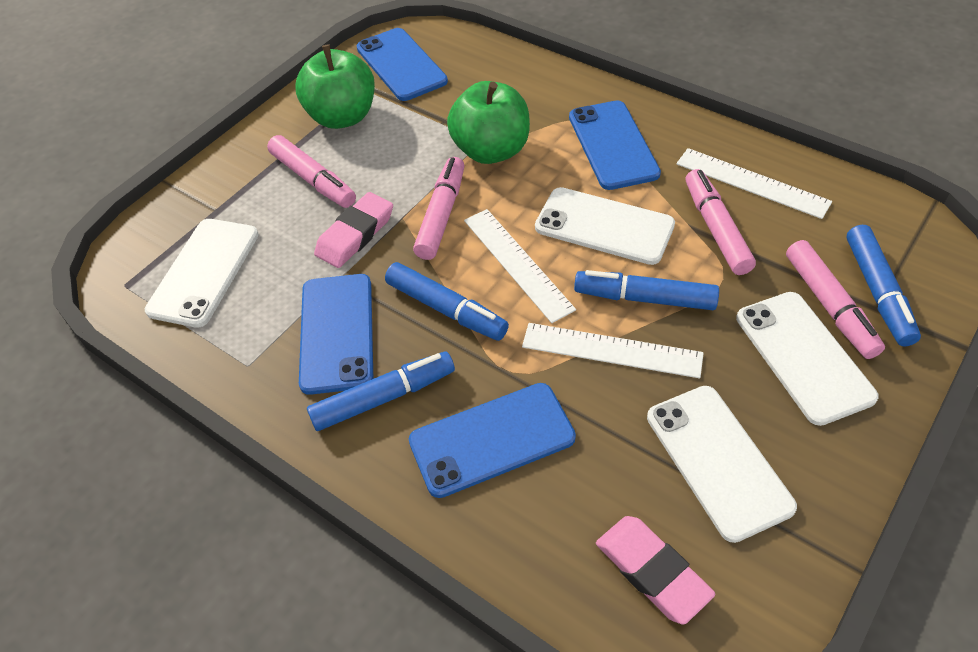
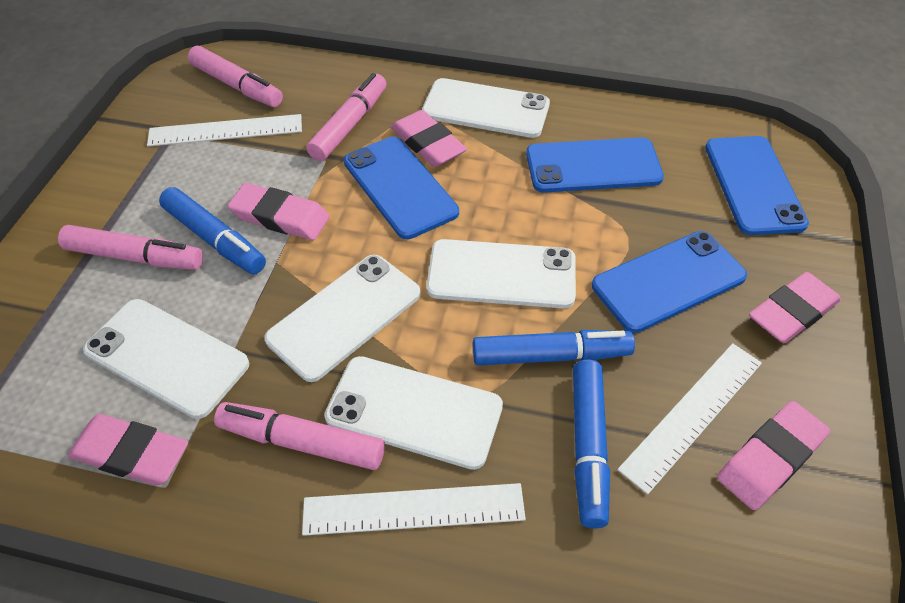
blue marker: [307,351,455,431] [385,262,509,341] [574,270,719,310] [846,225,921,346] = 4 -> [159,187,266,274] [473,330,635,366] [573,360,610,528] = 3
green apple: [296,45,375,129] [447,81,530,164] = 2 -> none = 0
pink eraser: [314,192,393,268] [596,516,716,625] = 2 -> [67,414,188,486] [228,183,330,240] [391,110,467,167] [717,401,830,510] [749,272,841,343] = 5
white phone: [145,219,259,328] [535,187,675,265] [647,386,797,543] [736,292,879,426] = 4 -> [83,299,249,419] [264,255,421,382] [324,356,503,470] [422,78,550,138] [427,239,576,309] = 5

